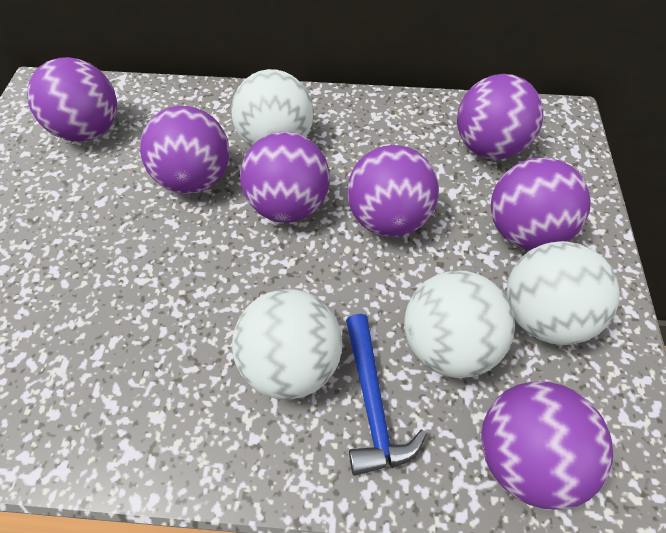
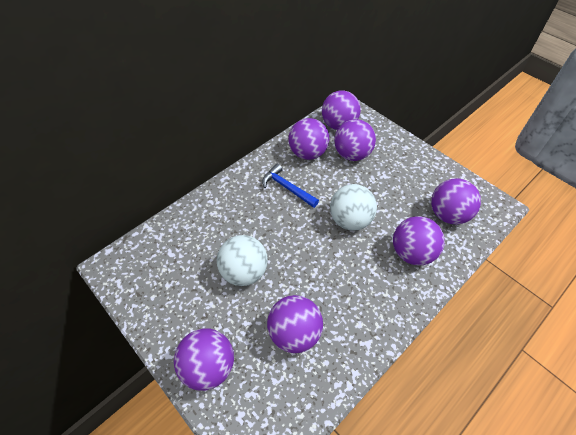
white ball: [231,69,313,147] [232,289,342,400] [404,271,515,378] [507,241,620,345] = 4 -> [217,235,268,286] [330,184,377,230] = 2

